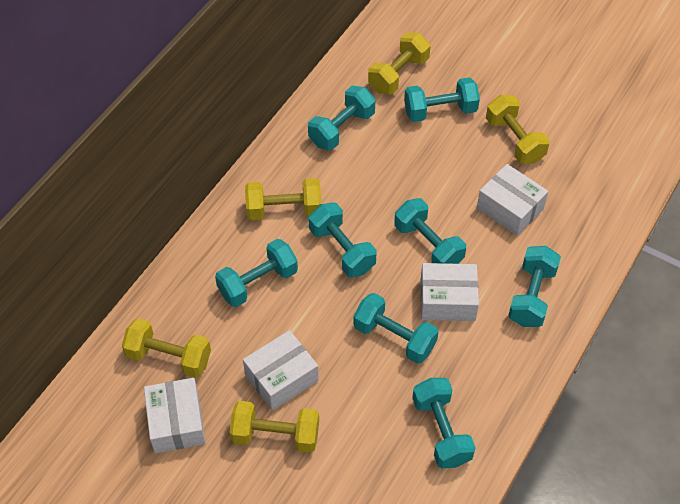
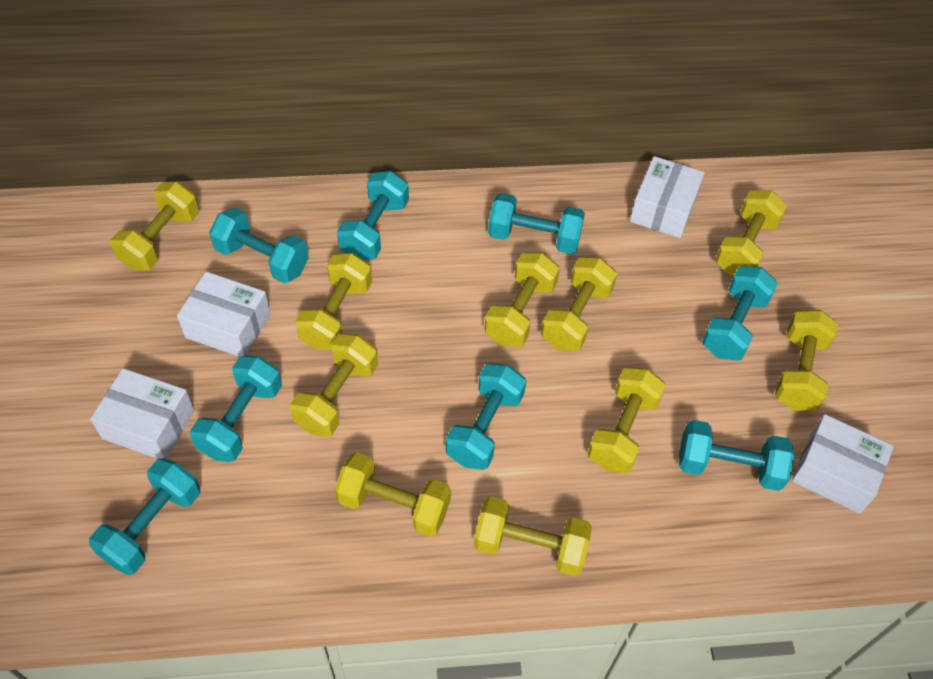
yellow dumbbell: [122,318,211,378] [230,401,319,453] [245,178,322,220] [368,32,431,95] [486,95,550,164] = 5 -> [110,182,199,271] [290,333,378,437] [295,253,372,350] [335,452,451,537] [474,496,592,576] [484,253,560,347] [541,257,617,352] [588,367,666,474] [715,190,787,276] [775,310,838,411] = 10

